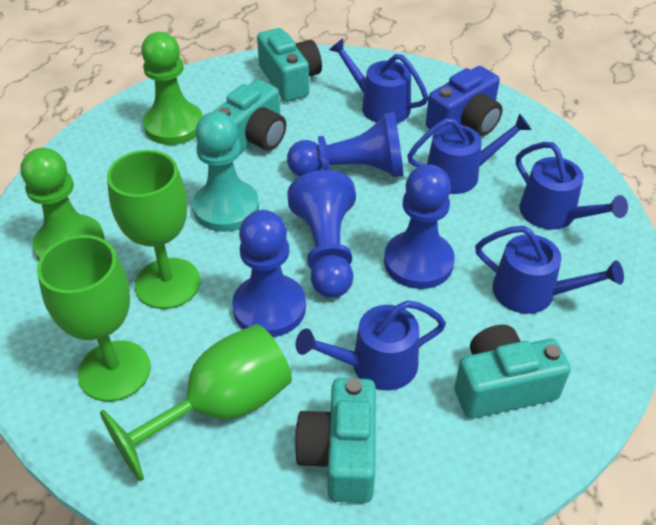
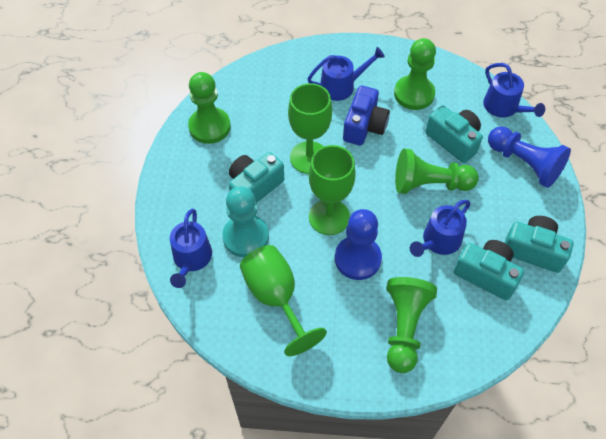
blue pawn: [232,210,306,337] [287,112,403,177] [287,170,356,298] [384,164,455,289] = 4 -> [335,209,382,280] [488,126,571,188] = 2
blue watering can: [296,300,446,390] [329,38,428,123] [407,113,532,194] [475,226,624,314] [516,142,628,230] = 5 -> [170,209,212,288] [308,47,385,101] [410,200,470,257] [483,63,545,117] = 4
green pawn: [21,148,105,261] [141,32,203,145] = 2 -> [188,72,231,144] [386,277,437,373] [394,38,436,110] [395,149,479,194] = 4

